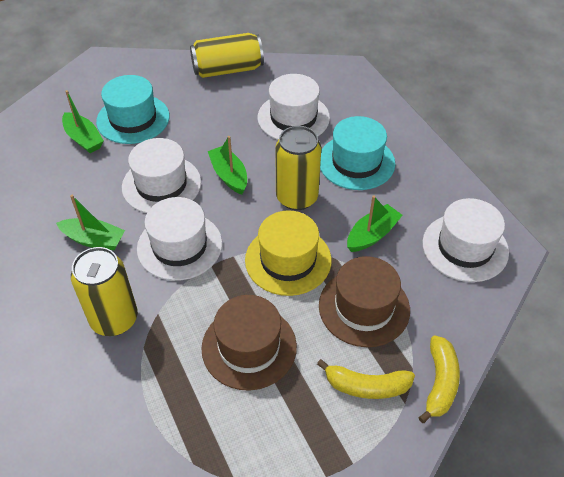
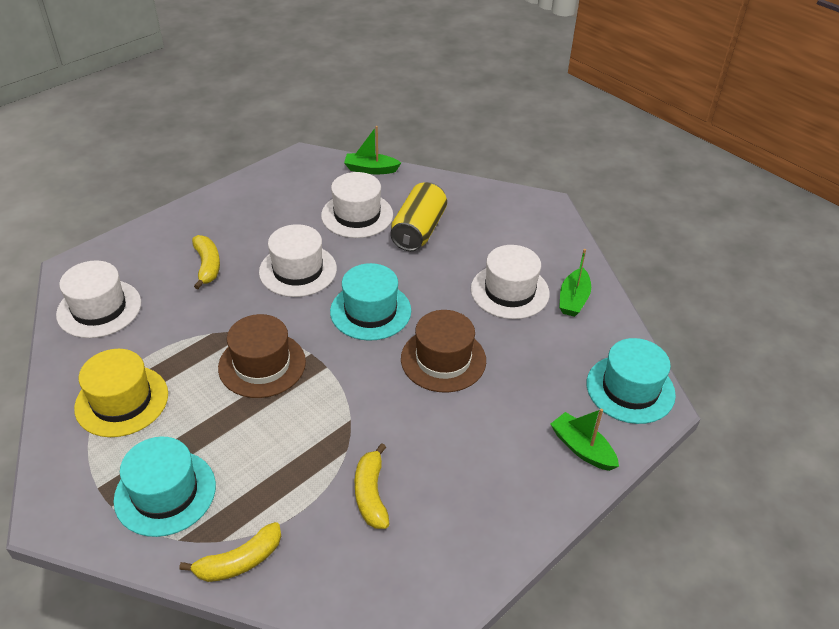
green boat: [56,195,125,250] [62,90,104,153] [208,136,247,195] [347,196,403,252] = 4 -> [344,126,401,174] [550,408,619,471] [559,249,591,317] = 3
turquoise hat: [96,75,170,144] [320,116,395,190] = 2 -> [114,436,216,537] [330,263,411,341] [587,338,676,424] = 3
yellow banana: [317,359,415,399] [418,335,460,423] = 2 -> [179,522,281,582] [192,235,220,289] [355,443,389,529] = 3
yellow can: [71,247,138,336] [190,33,264,78] [275,126,321,210] = 3 -> [390,182,447,251] = 1

